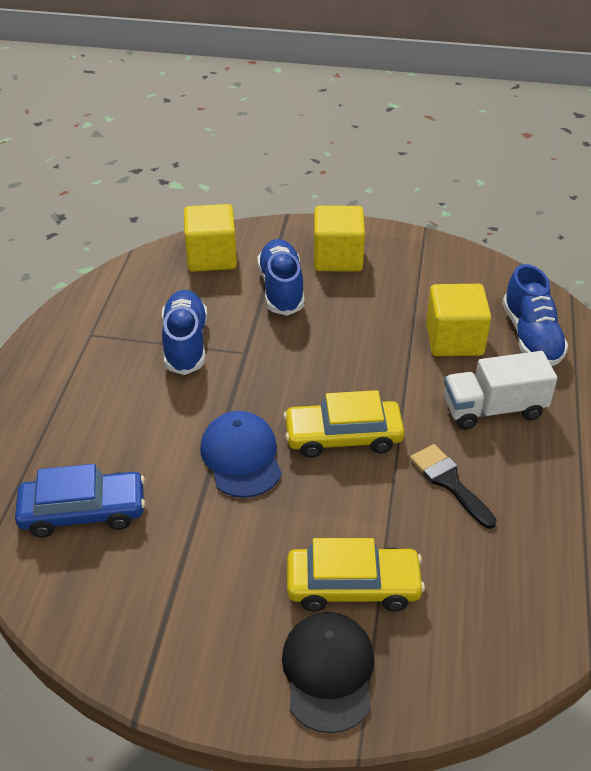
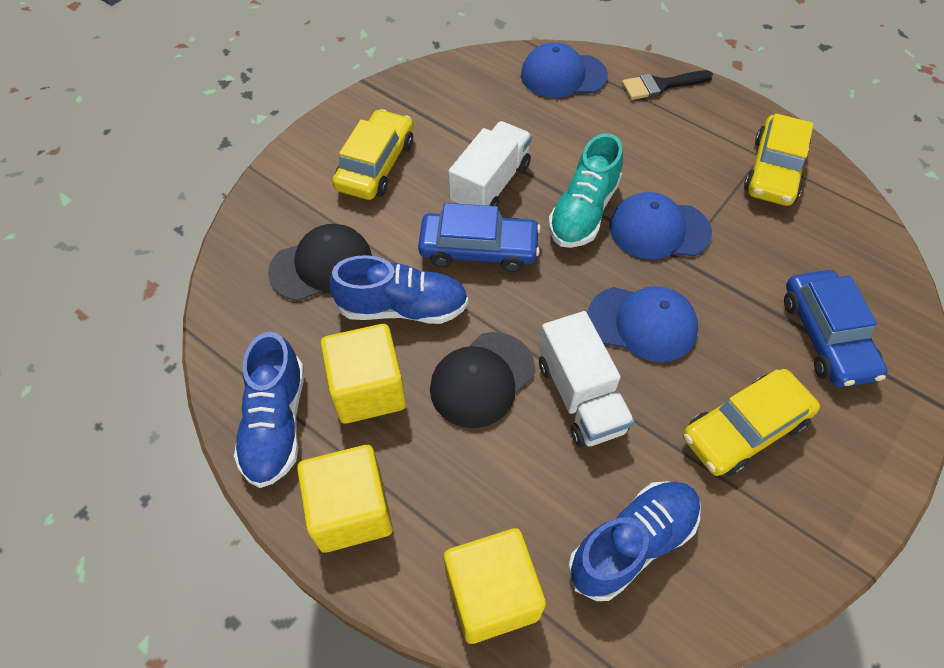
black cap: [282,612,374,733] = 1 -> [268,224,372,301] [430,332,535,428] = 2
blue cap: [200,411,282,498] = 1 -> [521,42,608,98] [588,286,698,362] [609,192,712,259] = 3
blue car: [15,464,145,537] = 1 -> [418,203,541,272] [784,270,888,387] = 2
turquoise shoe: none = 0 -> [548,133,623,248] = 1
white truck: [444,351,557,430] = 1 -> [448,121,532,206] [539,311,635,448] = 2
yellow car: [283,390,405,458] [287,538,425,612] = 2 -> [332,109,413,200] [683,369,820,476] [744,113,814,206] = 3

